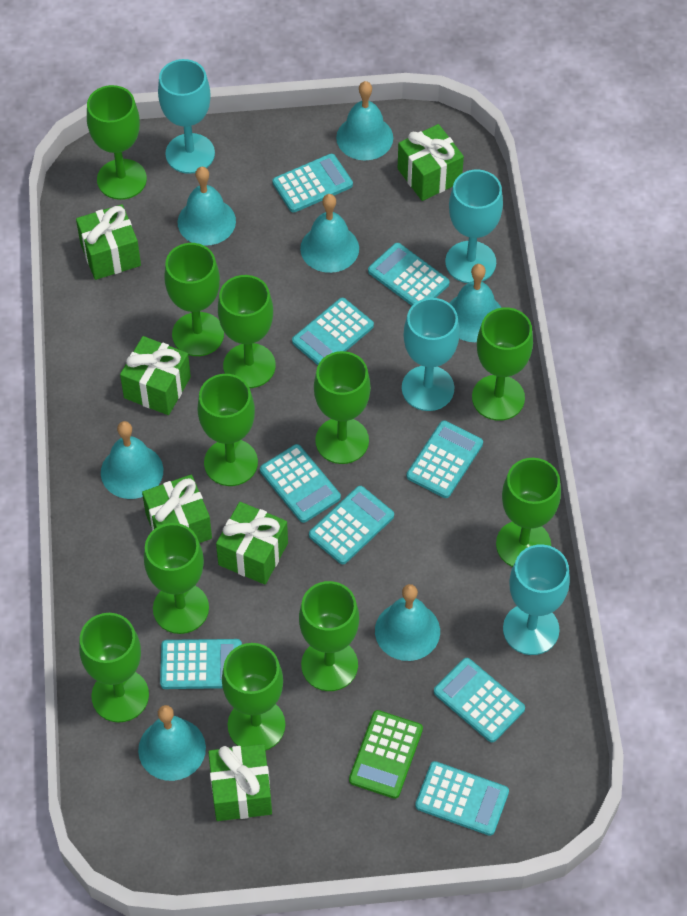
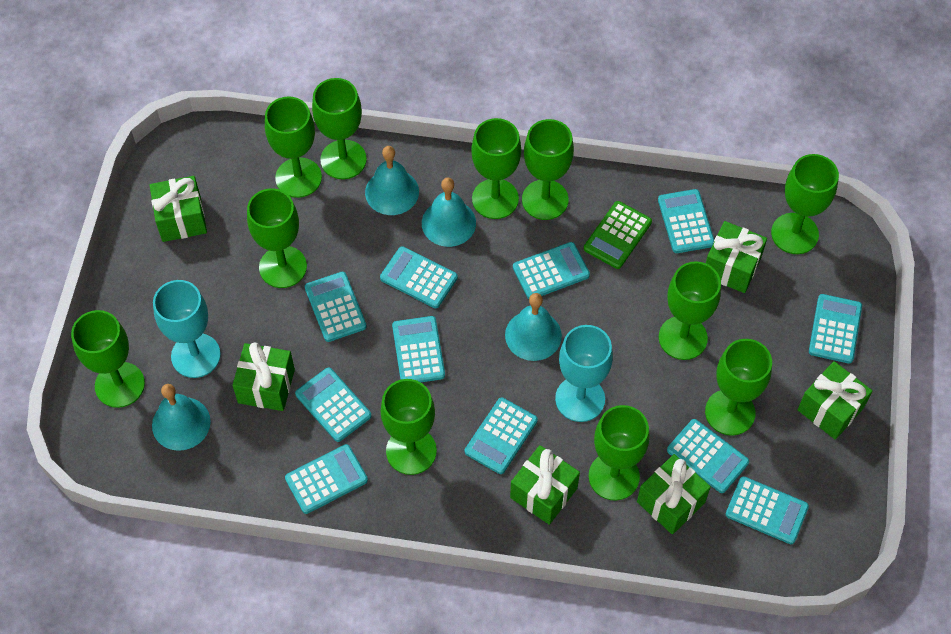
turquoise bell: [101,421,163,499] [138,705,206,781] [178,167,236,246] [300,194,359,273] [336,81,393,160] [375,584,440,661] [449,264,501,342] = 7 -> [152,384,211,451] [365,146,419,215] [422,178,476,247] [505,293,562,361] = 4
turquoise calculator: [160,639,242,689] [260,444,341,523] [272,154,353,212] [292,298,374,365] [309,486,394,564] [368,243,450,306] [406,421,483,498] [415,761,509,836] [434,658,525,742] = 9 -> [285,444,368,514] [295,367,371,442] [305,272,367,342] [380,246,458,308] [392,316,445,382] [465,397,538,474] [513,242,590,299] [658,189,714,253] [667,419,749,493] [726,476,809,544] [809,294,862,364] = 11
turquoise goblet: [158,59,215,174] [402,298,460,411] [445,170,503,283] [503,544,570,655] = 4 -> [153,280,221,378] [555,325,613,422] = 2

